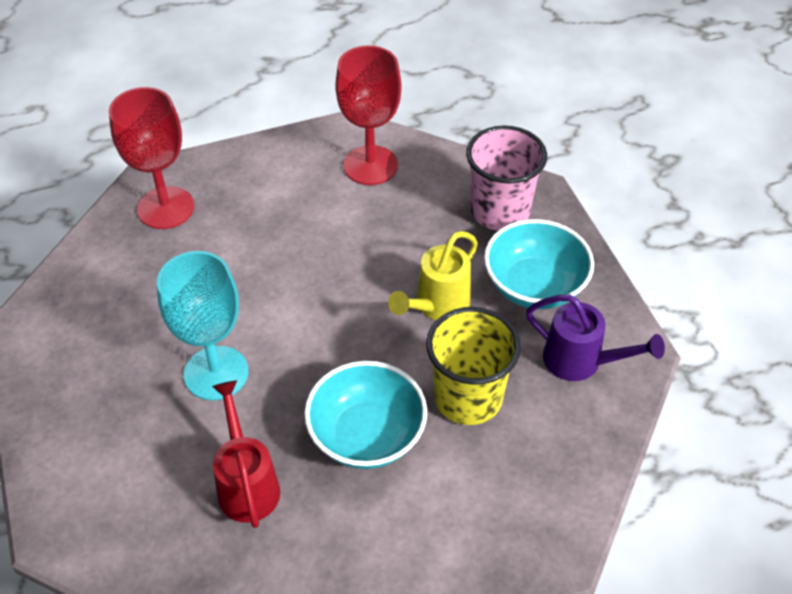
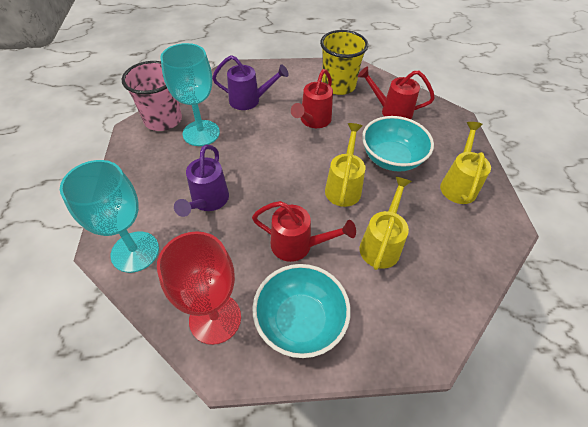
purple watering can: [526,295,665,381] = 1 -> [174,145,229,217] [212,55,289,110] = 2
red goblet: [109,87,194,229] [335,46,401,185] = 2 -> [157,231,241,345] = 1
red watering can: [212,381,280,528] = 1 -> [252,201,356,262] [291,69,333,128] [358,67,435,119] = 3
turquoise goblet: [157,251,248,401] = 1 -> [60,160,159,273] [160,43,220,146] = 2
yellow watering can: [388,231,478,320] = 1 -> [325,123,365,207] [360,176,412,270] [440,122,491,204] = 3

